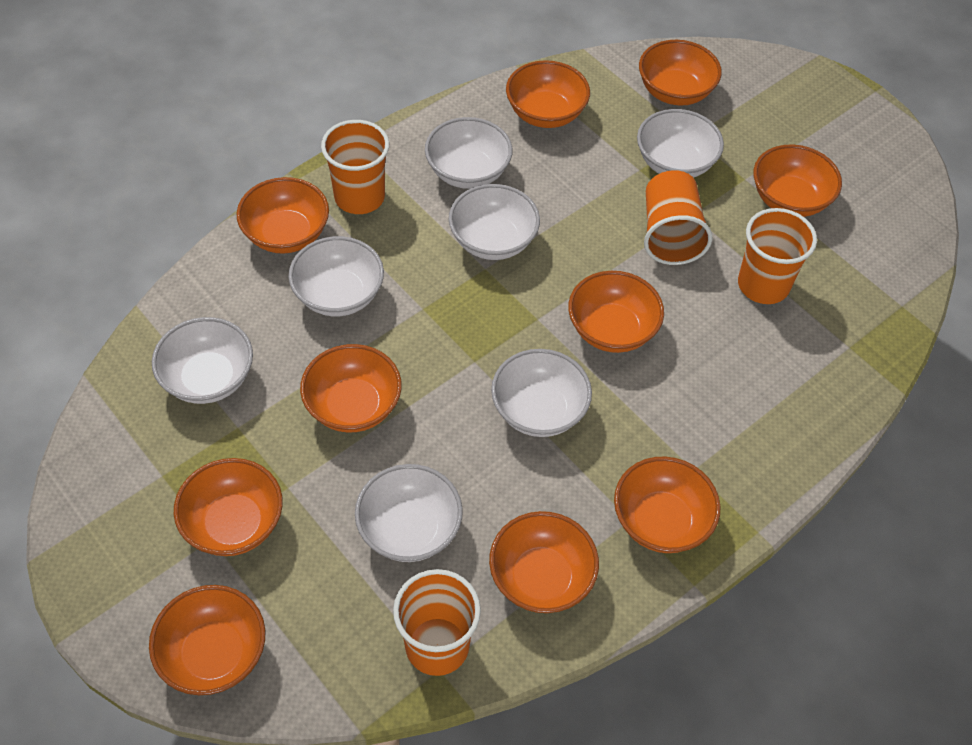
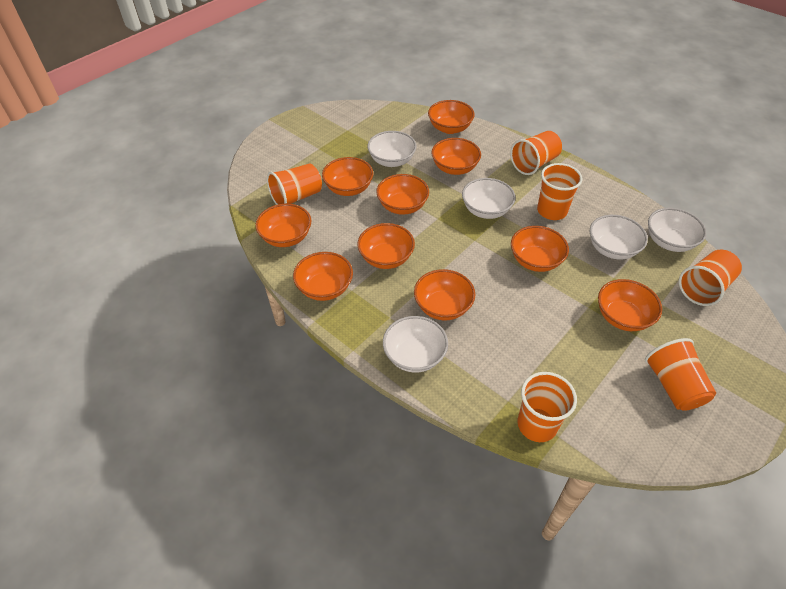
orange cup: [321,120,389,214] [393,569,481,676] [644,170,713,265] [738,208,817,304] = 4 -> [267,163,322,205] [510,131,562,175] [517,372,577,442] [537,163,583,220] [645,338,716,411] [679,250,742,306] = 6
white bowl: [152,317,253,404] [289,236,384,316] [355,464,463,562] [425,117,513,189] [449,184,540,260] [491,349,592,437] [637,109,724,178] = 7 -> [367,131,417,167] [383,316,448,373] [462,178,516,219] [590,215,648,260] [648,208,706,252] = 5

